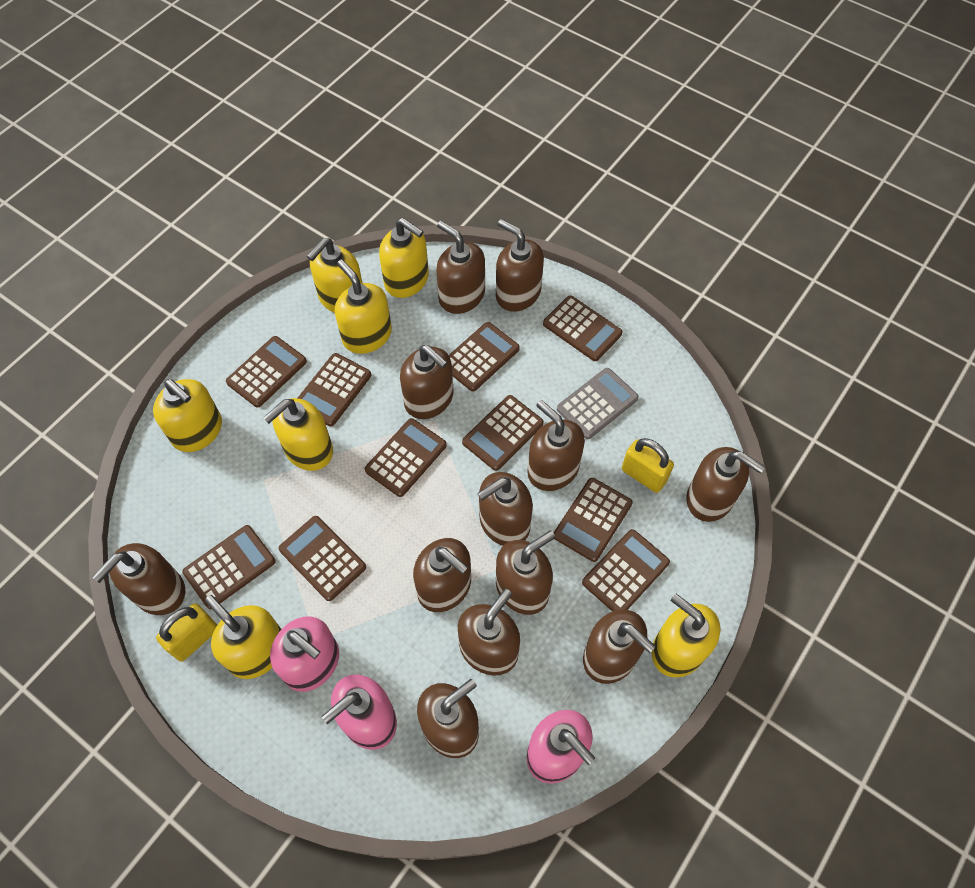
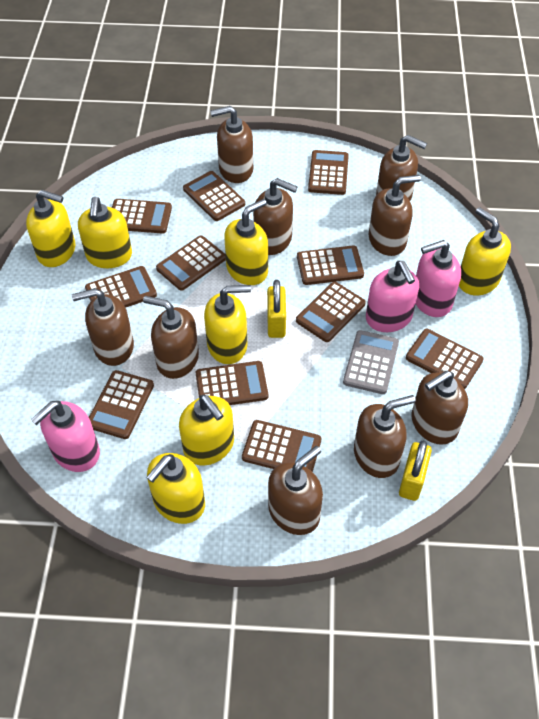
brown calculator: [182,525,276,609] [226,336,307,407] [279,516,366,601] [297,353,371,426] [365,418,447,497] [449,322,520,391] [462,395,544,471] [543,296,622,361] [554,478,633,562] [582,529,670,612] = 10 -> [85,266,157,308] [89,370,154,439] [112,199,172,234] [156,236,226,291] [183,171,245,221] [196,361,268,405] [242,420,321,472] [296,282,366,342] [297,245,364,285] [308,150,349,195] [406,329,484,389] = 11
brown soap dispenser: [92,543,185,615] [400,345,454,419] [413,538,471,612] [417,679,479,758] [436,221,485,314] [458,589,520,675] [477,472,533,546] [496,219,544,312] [496,530,555,615] [528,400,585,491] [583,609,656,684] [686,447,765,522] = 12 -> [72,288,134,366] [143,296,199,379] [210,106,253,183] [253,178,297,255] [268,446,323,535] [354,395,416,478] [368,175,421,256] [376,135,427,201] [412,371,468,445] = 9

